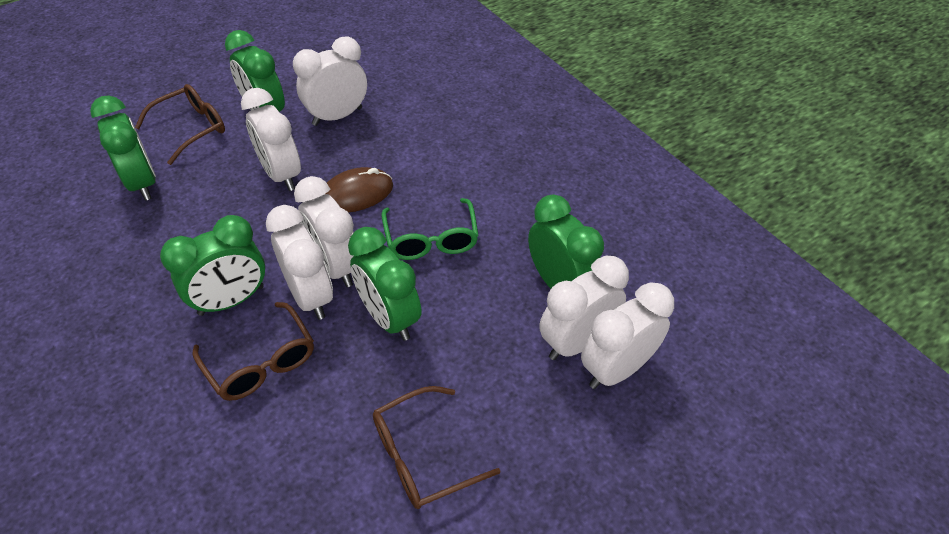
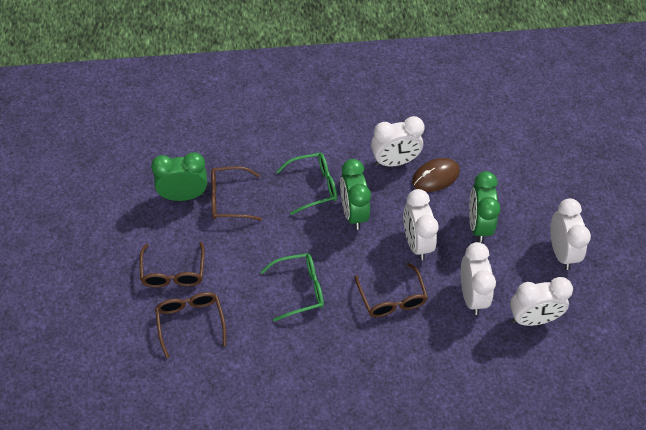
brown glasses: [135,84,225,165] [193,302,314,401] [373,386,501,509] = 3 -> [140,242,205,288] [155,292,226,358] [211,166,262,221] [355,263,428,317] = 4
green clock: [90,96,156,201] [160,215,265,316] [225,30,285,112] [348,227,421,341] [528,194,604,289] = 5 -> [151,152,207,201] [340,159,371,230] [469,171,500,243] = 3
green glasses: [382,198,479,260] = 1 -> [261,253,324,322] [276,153,337,215] = 2
white clock: [241,88,301,191] [266,205,333,320] [293,36,367,126] [294,176,354,287] [539,255,629,360] [581,282,674,389] = 6 -> [371,116,425,166] [403,189,439,260] [461,242,496,315] [510,277,573,326] [550,198,591,270] = 5

